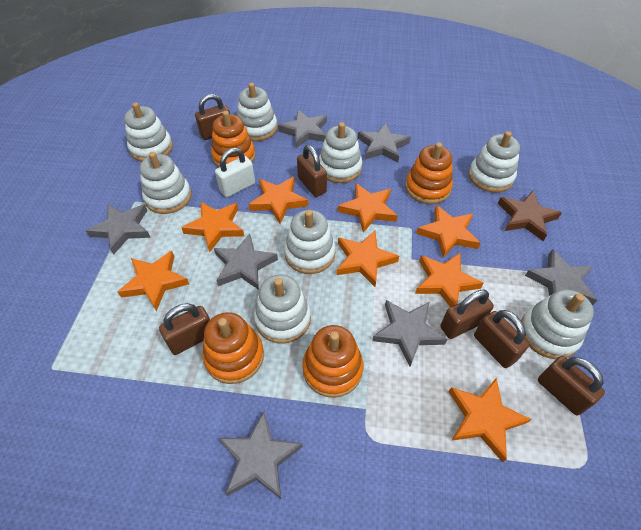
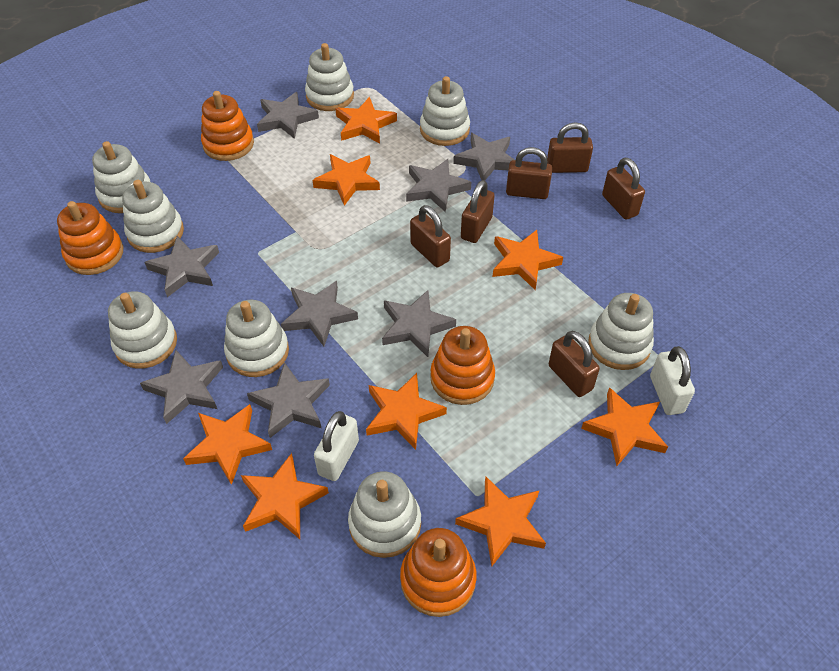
brown star: [498,191,562,241] = 1 -> none = 0
grey star: [85,204,151,255] [214,234,278,290] [218,412,303,499] [278,110,327,148] [358,123,411,163] [372,300,447,367] [525,249,597,306] = 7 -> [140,350,223,424] [144,236,219,297] [247,362,330,438] [257,92,319,139] [281,281,358,346] [382,290,456,357] [406,159,471,212] [453,133,515,181] = 8
white padlock: [215,148,255,197] = 1 -> [314,411,359,481] [650,346,695,415] = 2

